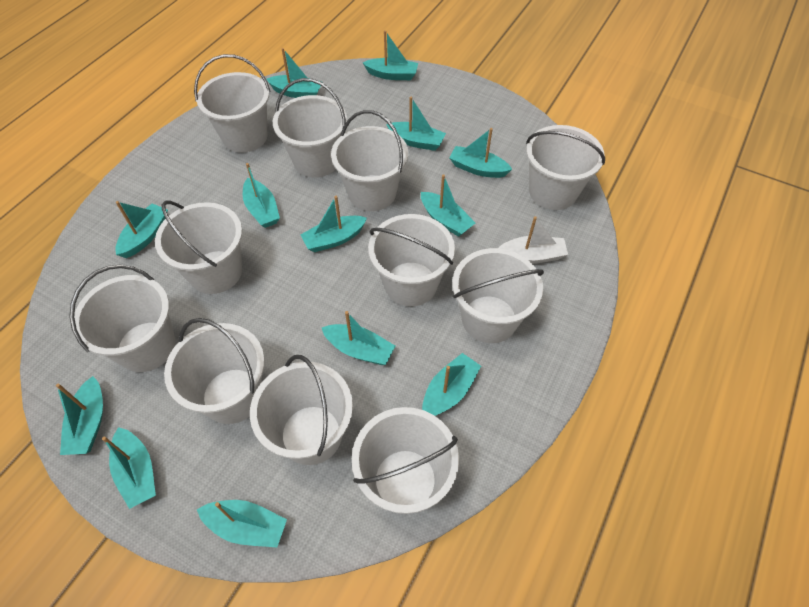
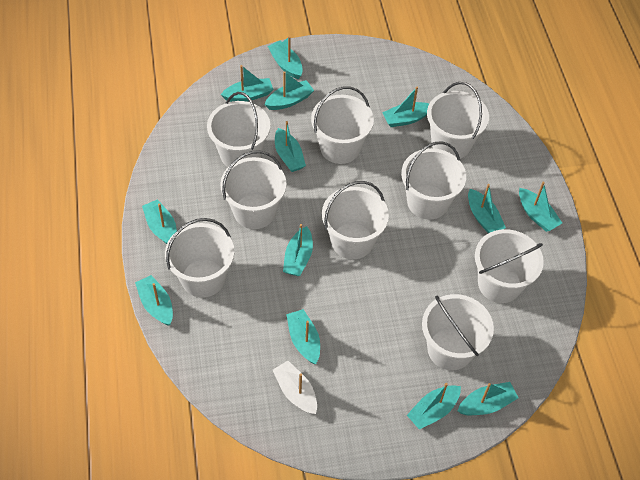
white bucket: [69,265,175,372] [155,201,242,294] [164,318,265,424] [194,54,271,153] [250,355,353,465] [273,78,347,178] [331,110,408,211] [352,407,459,514] [368,214,455,306] [452,248,544,343] [526,125,605,210] = 11 -> [165,218,234,298] [207,92,270,167] [220,150,286,229] [311,86,374,164] [322,181,389,259] [401,141,466,220] [422,294,494,370] [427,82,489,159] [475,229,544,303] = 9

